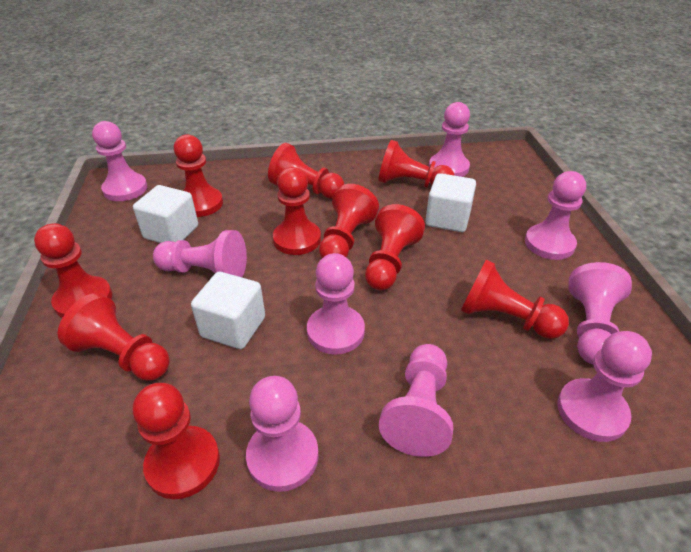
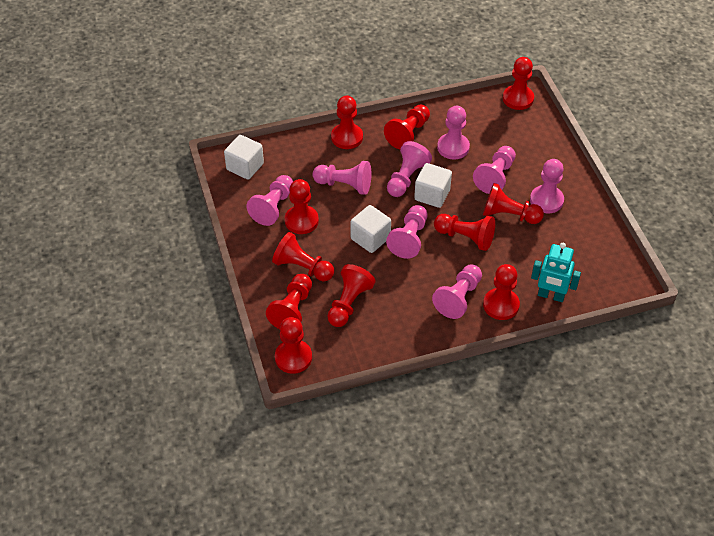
pink pawn: [92,121,147,201] [153,230,247,277] [246,376,319,492] [307,253,365,354] [379,344,453,457] [429,102,470,177] [525,171,586,260] [557,331,652,442] [568,262,632,364] = 9 -> [246,175,293,226] [313,161,371,195] [386,205,428,259] [387,141,432,197] [432,265,482,319] [437,106,470,160] [473,146,516,194] [530,159,564,213] = 8
red pawn: [34,223,112,318] [58,293,170,381] [133,383,220,499] [174,134,223,217] [268,143,344,199] [273,167,321,255] [319,184,379,258] [365,204,425,290] [378,140,455,188] [461,260,569,339] = 10 -> [266,274,312,329] [272,232,334,281] [275,317,312,374] [285,179,319,234] [327,264,376,327] [331,96,363,149] [384,105,430,149] [434,214,495,251] [483,183,544,224] [483,264,520,320] [503,57,534,110] = 11
turquoise robot: none = 0 -> [531,243,581,302] = 1

